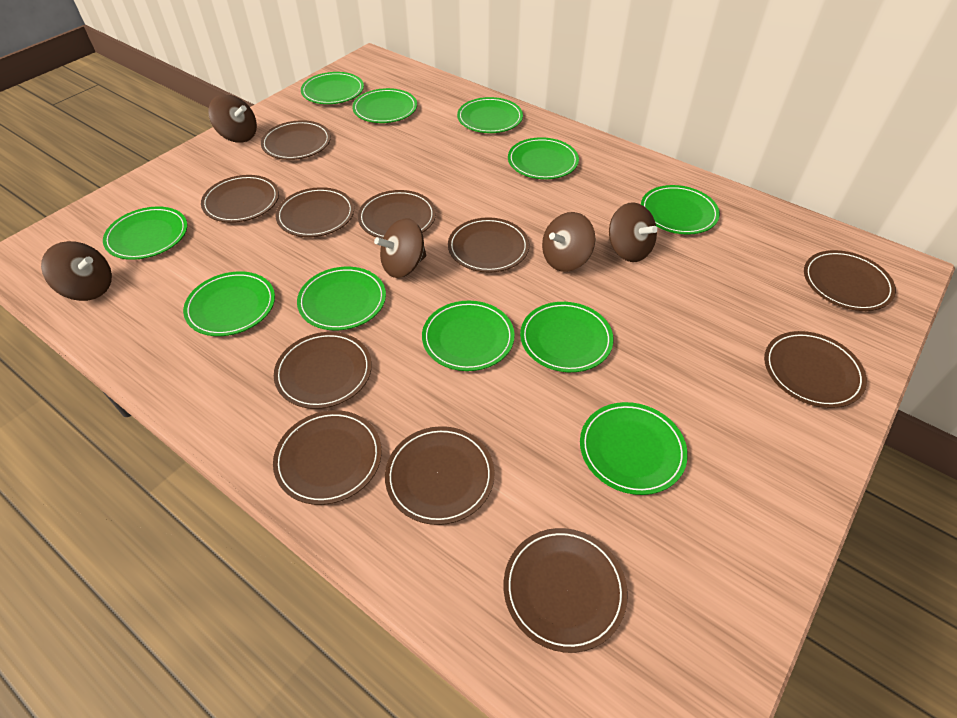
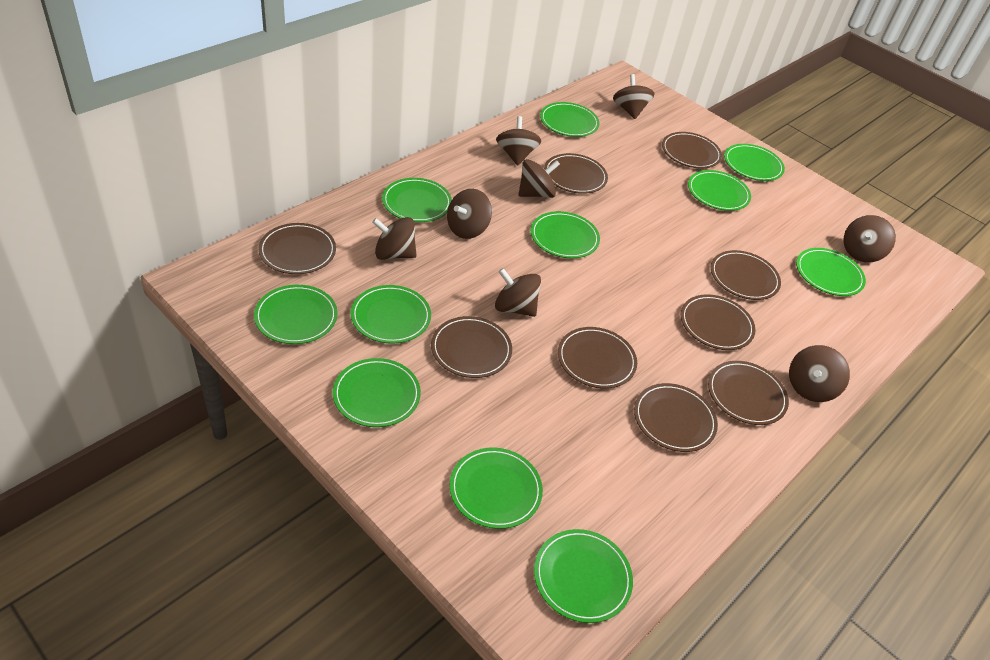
brown plate: [201,175,279,223] [261,120,331,160] [273,410,382,505] [274,332,372,409] [275,187,354,237] [358,190,436,239] [385,426,494,525] [448,217,529,273] [504,528,628,653] [764,331,867,408] [804,250,896,311] = 11 -> [258,223,336,274] [431,316,512,378] [544,153,608,194] [558,327,637,389] [634,383,718,452] [662,132,722,168] [681,294,755,350] [708,361,789,425] [711,250,781,300] = 9
brown spinning top: [41,241,112,301] [208,94,257,143] [374,218,426,278] [542,212,595,272] [609,202,658,262] = 5 -> [372,217,417,260] [447,189,492,239] [495,268,541,317] [496,116,541,166] [518,159,560,198] [613,74,655,119] [789,345,850,402] [844,215,896,262] = 8

